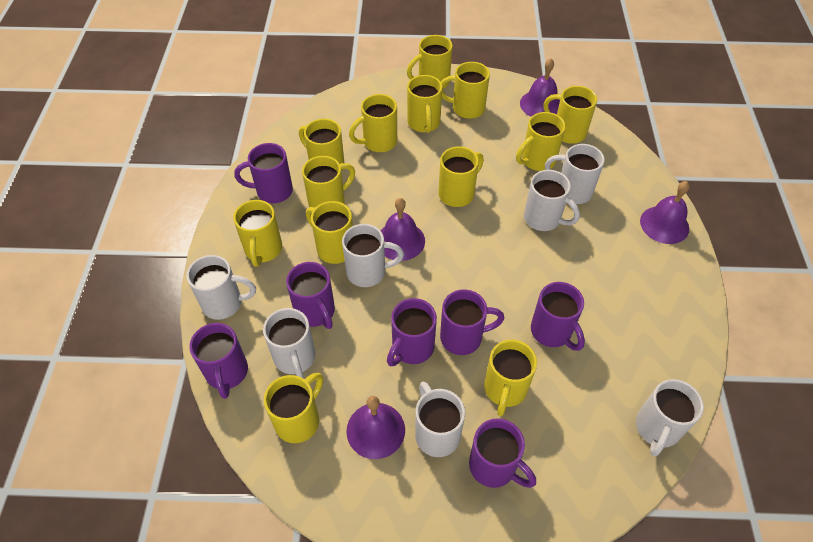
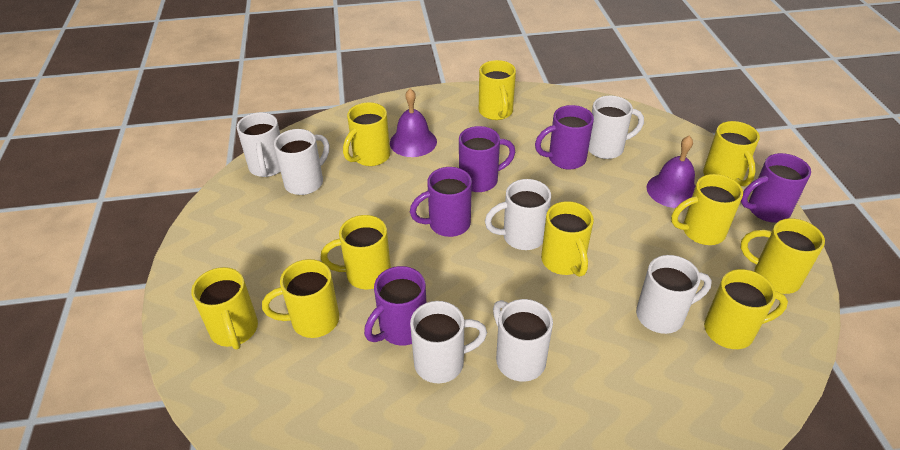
purple bell: [346,396,405,459] [380,198,425,261] [520,58,560,117] [640,181,690,244] = 4 -> [390,89,437,157] [646,136,696,208] = 2
purple mug: [189,323,248,399] [234,143,293,203] [286,262,335,329] [387,298,437,366] [440,289,504,355] [469,418,536,488] [531,282,585,351] = 7 -> [364,266,426,346] [410,167,472,237] [459,126,515,192] [535,105,594,170] [741,153,811,222] = 5
yellow mug: [233,200,282,267] [264,373,323,443] [299,119,344,172] [302,156,355,208] [306,201,353,264] [349,94,397,152] [407,35,453,89] [407,75,442,133] [439,146,484,207] [441,62,490,119] [484,340,537,416] [516,112,566,171] [543,86,597,144] = 13 -> [191,267,258,350] [262,259,339,338] [321,215,391,289] [343,102,390,166] [479,60,516,120] [541,201,594,277] [671,174,743,245] [703,121,760,187] [704,269,788,349] [740,218,825,294] = 10

